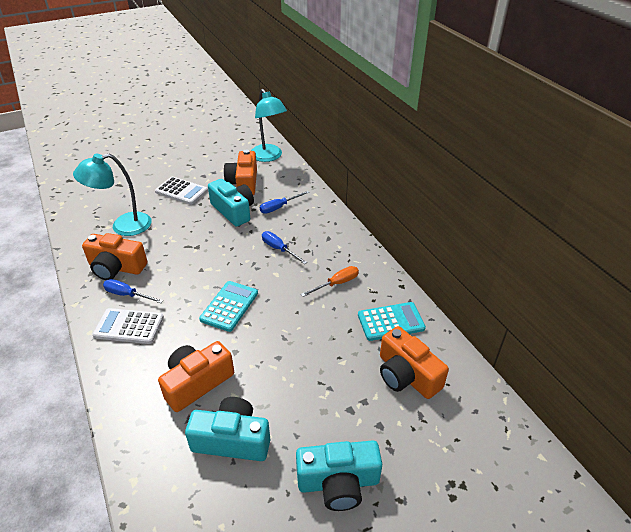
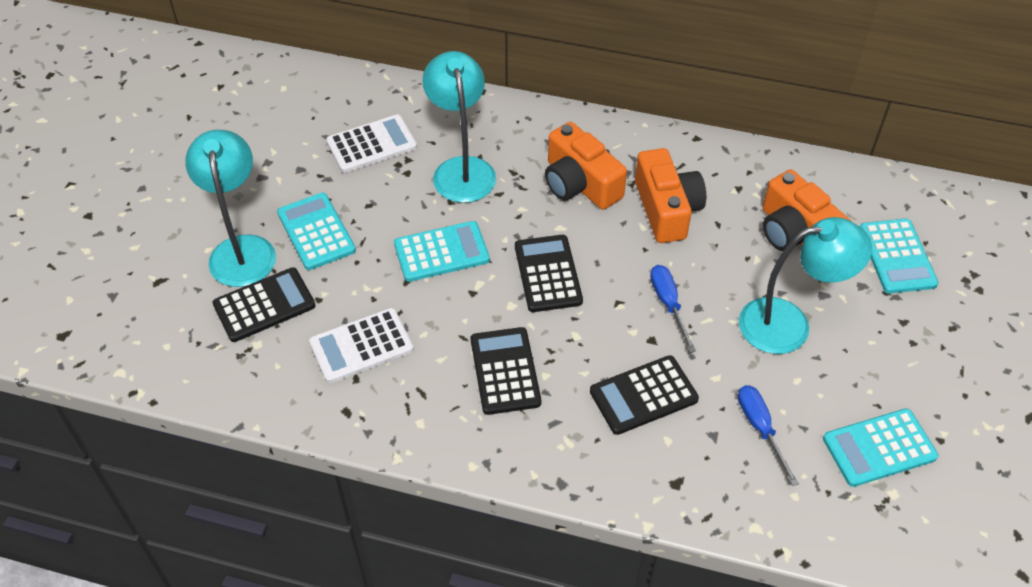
black calculator: none = 0 -> [212,267,316,342] [471,327,541,415] [515,235,583,312] [590,355,699,435] = 4
blue screwdriver: [103,279,163,303] [260,191,310,214] [262,231,307,264] = 3 -> [650,265,696,353] [738,385,799,486] = 2
orange camera: [82,233,148,280] [158,341,234,412] [224,149,257,195] [380,326,449,399] = 4 -> [545,122,627,210] [635,148,706,243] [763,170,852,251] = 3
orange screwdriver: [301,266,359,297] = 1 -> none = 0
turquoise calculator: [199,281,258,332] [358,302,426,341] = 2 -> [277,193,356,270] [394,221,490,282] [823,408,938,487] [860,219,939,294] = 4
turquoise camera: [185,397,270,461] [208,179,254,227] [296,440,382,511] = 3 -> none = 0
turquoise lamp: [73,154,152,236] [251,89,287,162] = 2 -> [185,130,276,287] [422,51,496,203] [739,217,872,354] = 3

